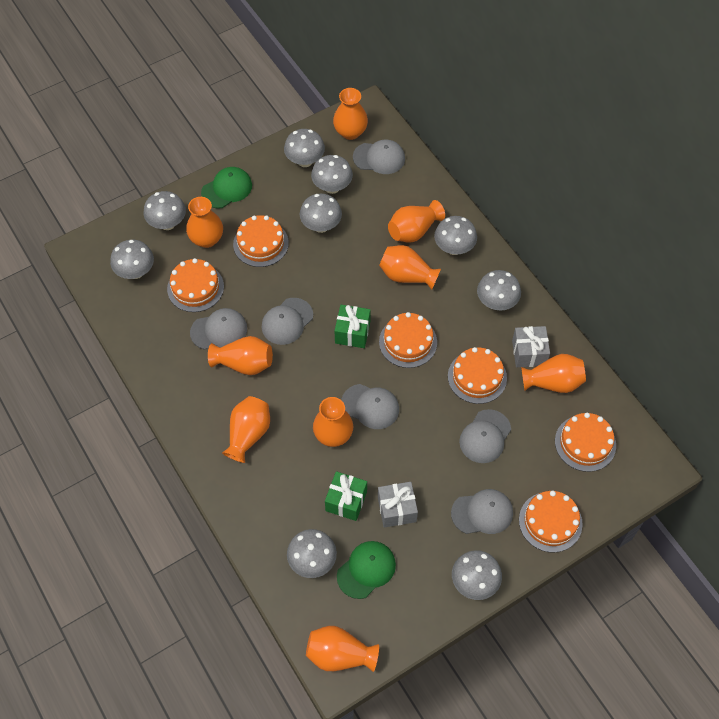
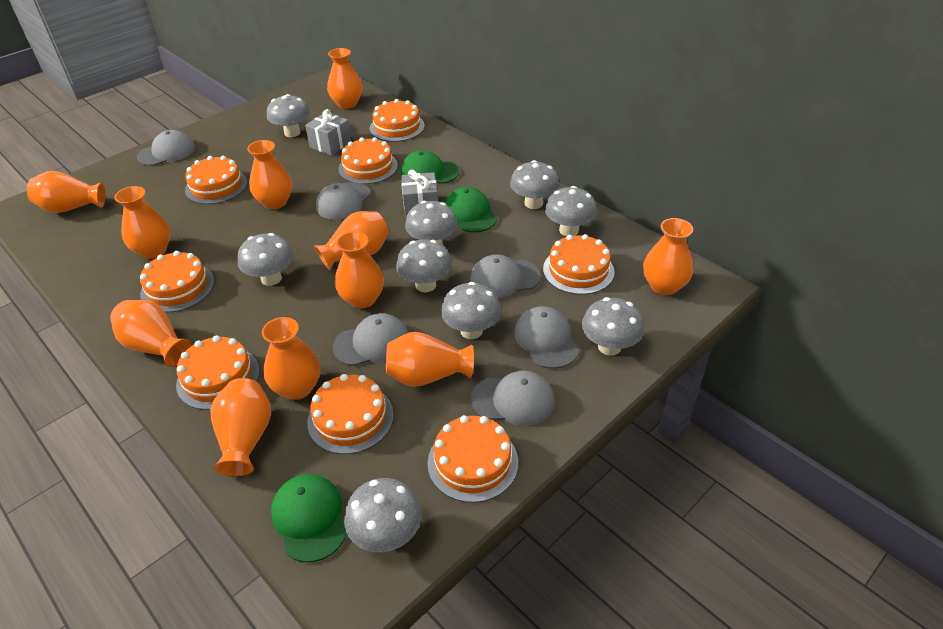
green cap: [201,167,252,208] [337,541,396,599] = 2 -> [271,474,347,562] [401,150,459,184] [445,187,497,233] = 3
green gift: [325,471,367,521] [334,305,371,348] = 2 -> none = 0
orange cake: [167,258,224,312] [233,215,289,267] [379,312,437,368] [448,347,507,404] [519,491,583,552] [555,413,616,472] = 6 -> [140,251,214,313] [176,335,260,410] [185,156,247,204] [307,374,394,454] [338,137,398,184] [370,99,425,142] [427,415,518,503] [543,234,615,295] = 8
orange vase: [186,197,223,248] [208,336,273,375] [222,396,270,463] [306,626,379,672] [313,397,353,447] [333,88,368,140] [379,245,441,290] [388,200,445,243] [521,354,586,393] = 9 -> [27,171,106,213] [110,300,192,367] [114,186,171,259] [210,378,271,476] [247,140,292,209] [262,317,320,400] [314,211,389,270] [327,48,362,109] [335,231,384,309] [386,332,474,387] [643,218,693,296] = 11

